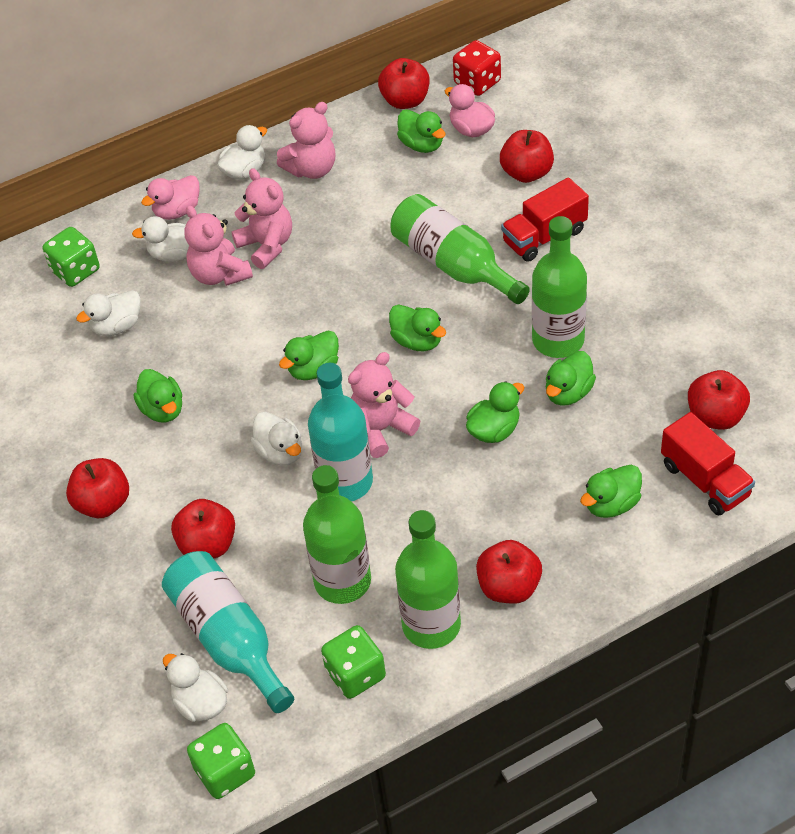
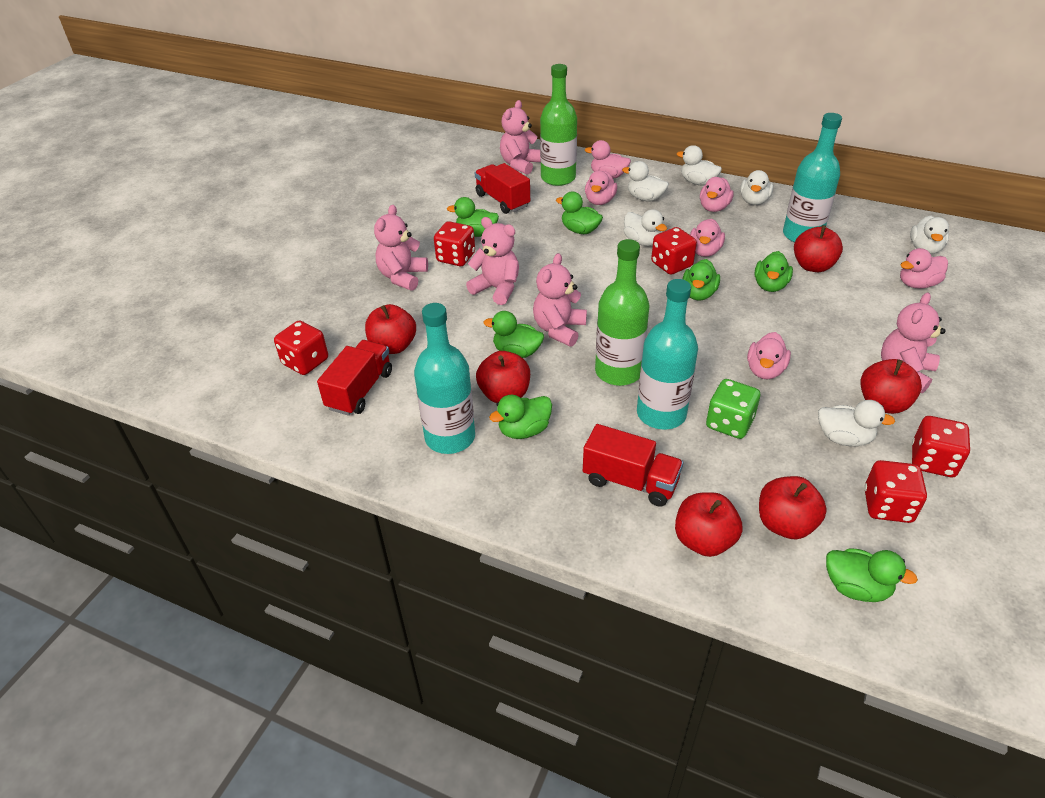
green bottle: [303,465,371,604] [391,194,530,304] [395,510,461,649] [532,216,587,358] = 4 -> [540,64,577,186] [595,239,650,386] = 2
green dice: [43,227,100,287] [187,723,255,799] [321,625,386,699] = 3 -> [706,379,760,439] = 1
pink duck: [141,175,199,220] [445,84,495,137] = 2 -> [585,140,631,179] [585,171,617,205] [690,219,725,257] [700,177,734,212] [747,332,791,379] [900,248,948,288] = 6
pink teddy bear: [184,205,253,286] [232,168,292,269] [277,102,336,179] [348,352,420,458] = 4 -> [374,205,428,291] [466,217,519,305] [500,100,541,175] [533,253,587,347] [881,292,946,393] = 5
red dice: [453,40,501,96] = 1 -> [274,321,328,375] [434,221,475,266] [651,227,697,275] [864,460,927,523] [912,416,970,477] = 5
red truck: [501,177,589,262] [661,412,755,516] = 2 -> [317,340,392,416] [475,163,530,214] [583,424,683,507] = 3
turquoise bottle: [162,551,294,713] [308,363,373,501] = 2 -> [414,303,475,454] [637,279,698,429] [783,113,842,243] = 3
white duck: [76,290,141,336] [132,216,189,262] [163,653,228,722] [217,125,267,180] [251,412,302,466] = 5 -> [622,161,669,202] [624,209,667,246] [677,145,722,186] [740,170,774,205] [818,400,895,447] [910,216,949,254] = 6

